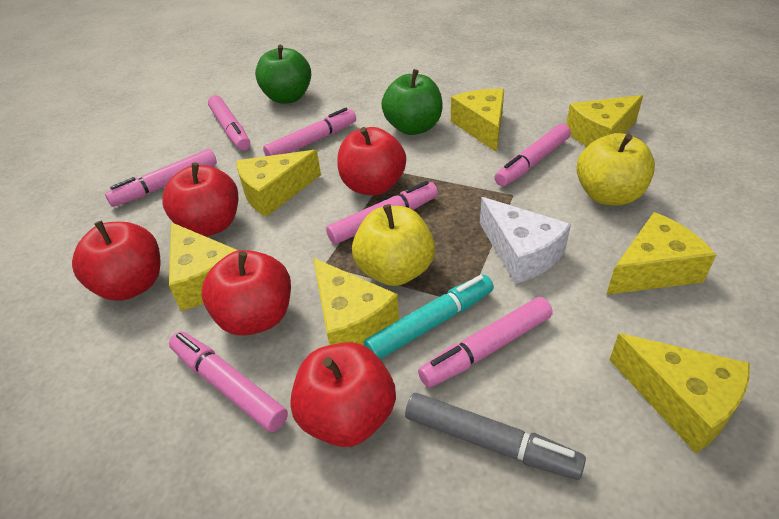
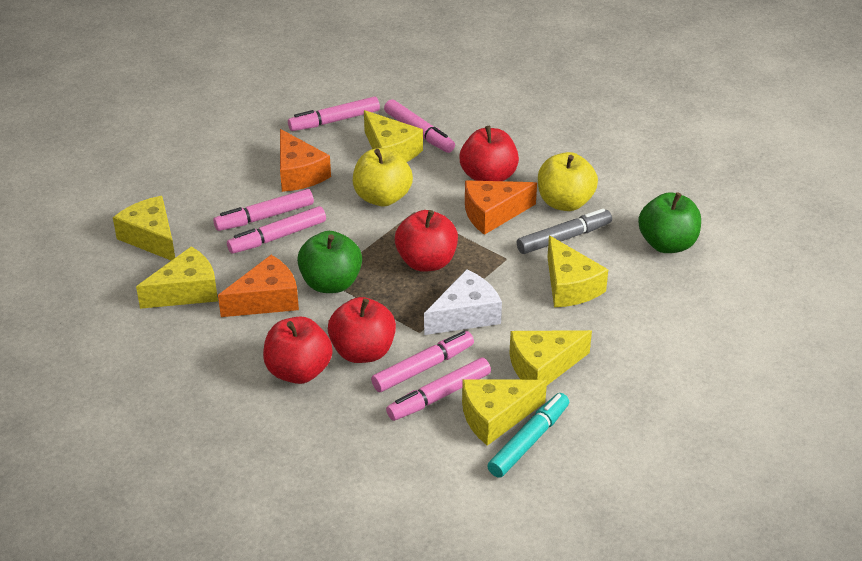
orange cheese: none = 0 -> [218,255,299,317] [280,129,331,192] [465,180,537,235] = 3
pink marker: [105,149,217,207] [169,332,288,432] [208,95,250,150] [263,108,356,156] [326,181,438,244] [418,297,553,388] [494,124,571,187] = 7 -> [213,189,314,231] [227,206,326,254] [288,96,380,131] [371,331,474,392] [384,99,455,153] [386,358,491,421] = 6
red apple: [72,221,161,301] [162,163,238,236] [202,250,291,336] [290,342,396,447] [337,127,406,195] = 5 -> [263,316,333,384] [328,297,396,363] [395,210,458,272] [459,126,519,181] = 4
yellow cheese: [169,222,239,311] [236,150,321,217] [313,258,399,346] [451,89,504,152] [566,95,643,146] [606,212,716,295] [609,333,750,453] = 7 -> [113,196,175,261] [136,246,218,309] [364,110,423,162] [462,379,547,446] [509,330,592,385] [547,235,608,307] = 6

